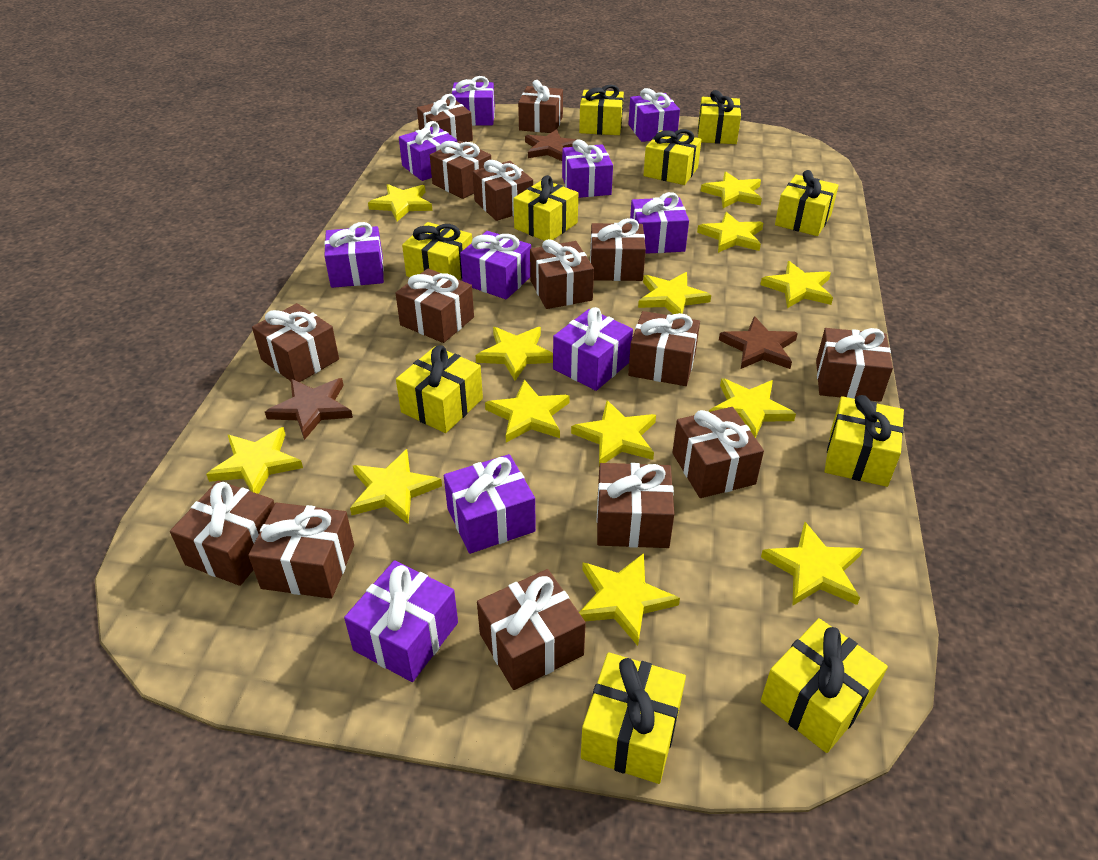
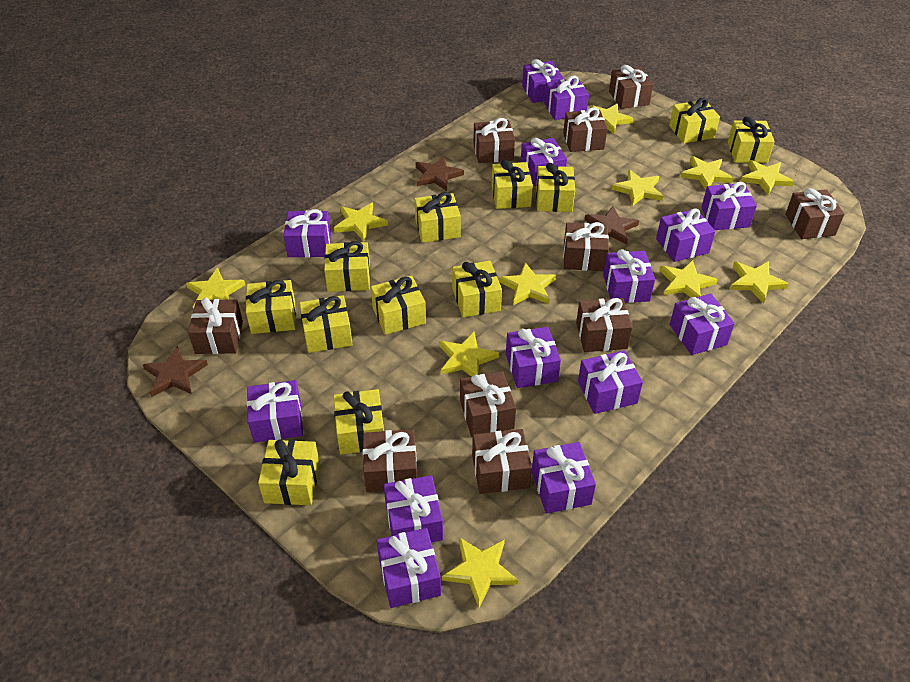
brown gift: [170,480,275,586] [248,503,354,599] [252,303,339,382] [396,268,474,343] [417,94,473,142] [430,141,491,199] [473,160,533,221] [477,569,586,690] [518,80,563,133] [530,239,594,309] [590,218,646,281] [597,463,674,548] [628,311,700,386] [672,407,764,498] [816,328,893,402] = 15 -> [188,297,243,354] [363,429,417,492] [460,371,516,437] [472,429,532,494] [473,118,515,163] [563,107,608,152] [563,222,609,271] [576,298,632,352] [609,65,653,109] [785,188,844,239] = 10
purple gift: [324,222,384,288] [344,560,458,682] [399,121,457,181] [444,454,536,554] [452,76,495,126] [460,231,531,299] [553,307,633,391] [562,139,613,198] [628,88,680,142] [630,192,689,254] = 10 -> [247,380,303,443] [283,209,331,257] [377,528,441,608] [384,475,443,542] [506,327,561,388] [521,138,567,186] [522,59,563,103] [532,442,596,513] [544,76,589,120] [578,350,643,414] [603,249,655,303] [656,208,715,262] [670,294,735,355] [701,182,757,230] = 14
yellow gift: [396,345,483,433] [402,222,472,280] [513,175,578,241] [579,84,624,135] [581,652,686,784] [643,129,702,185] [698,90,741,144] [761,618,888,753] [775,170,839,236] [825,395,904,487] = 10 -> [246,280,296,334] [258,439,320,505] [300,295,353,353] [324,241,370,292] [333,389,384,455] [371,276,426,335] [415,192,461,243] [452,261,502,318] [492,160,533,209] [536,163,575,212] [669,98,720,144] [728,117,775,163] = 12
yellow star: [206,427,303,494] [350,449,442,524] [368,184,432,221] [475,327,553,381] [485,379,570,443] [571,400,656,464] [579,553,680,646] [638,272,711,314] [697,212,763,253] [701,172,762,208] [709,378,796,438] [760,261,833,308] [761,522,863,605] = 13 -> [186,267,245,309] [334,202,388,241] [439,332,499,377] [442,537,519,608] [499,262,556,305] [590,104,634,134] [611,170,663,206] [660,260,718,297] [681,156,733,190] [730,261,789,304] [740,160,794,195] = 11

